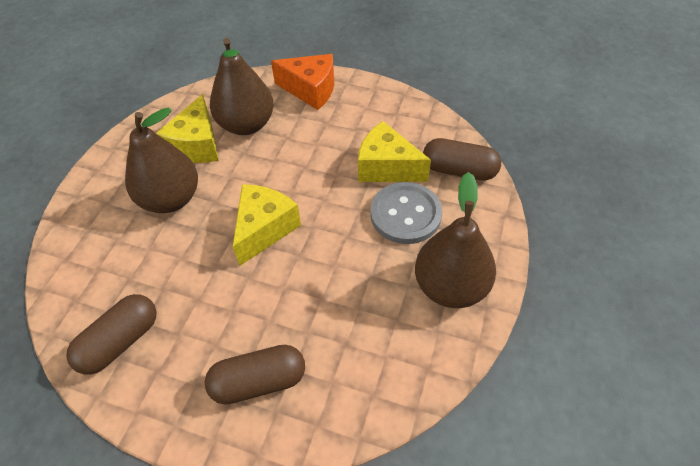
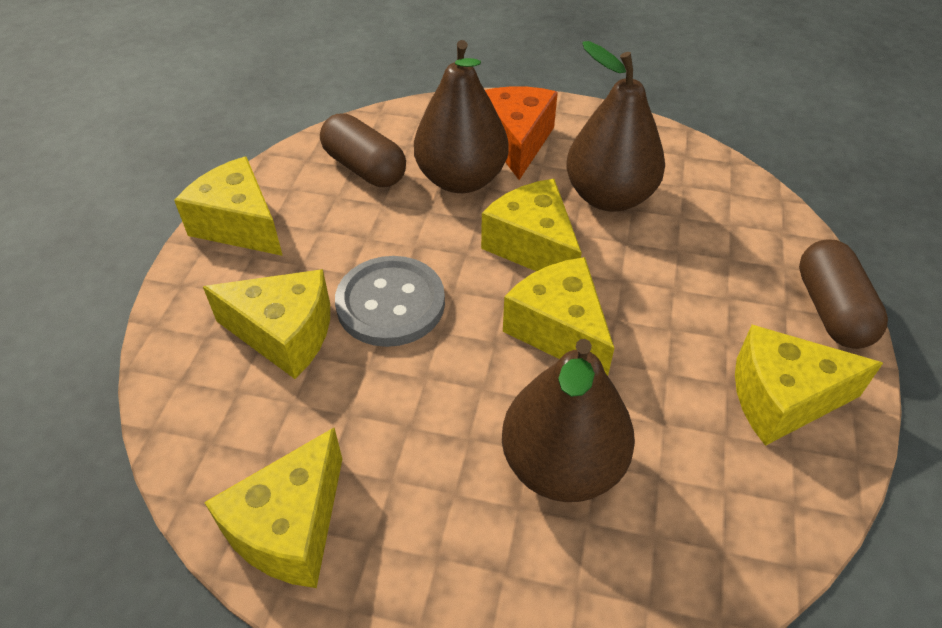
brown capsule: [66,294,157,375] [205,344,305,405] [423,138,501,181] = 3 -> [320,114,406,187] [799,240,888,349] = 2
yellow cheese: [156,94,219,163] [233,184,301,266] [358,121,431,182] = 3 -> [174,156,283,256] [203,269,330,379] [204,428,342,588] [481,179,582,271] [503,257,614,376] [735,325,883,446] = 6

